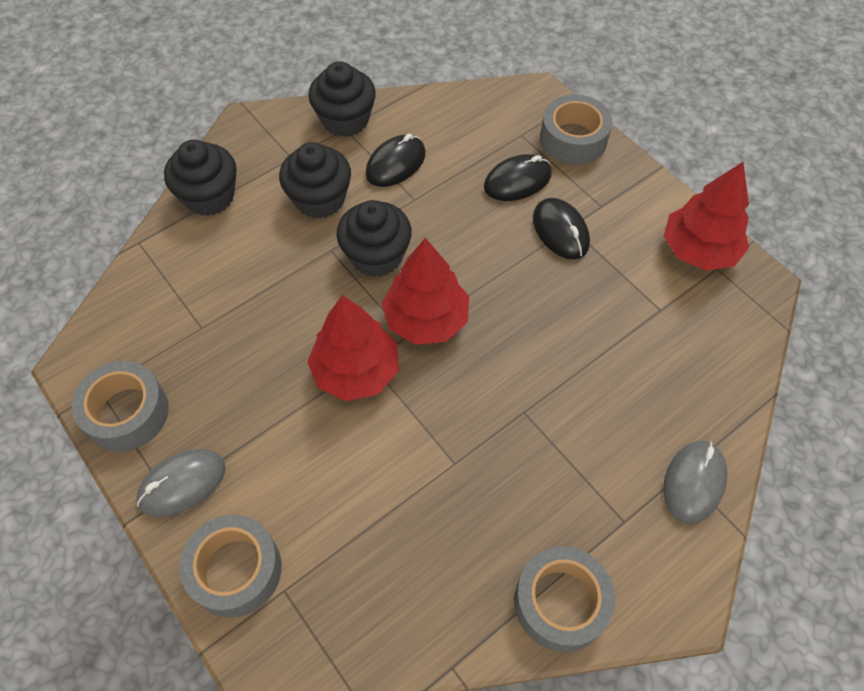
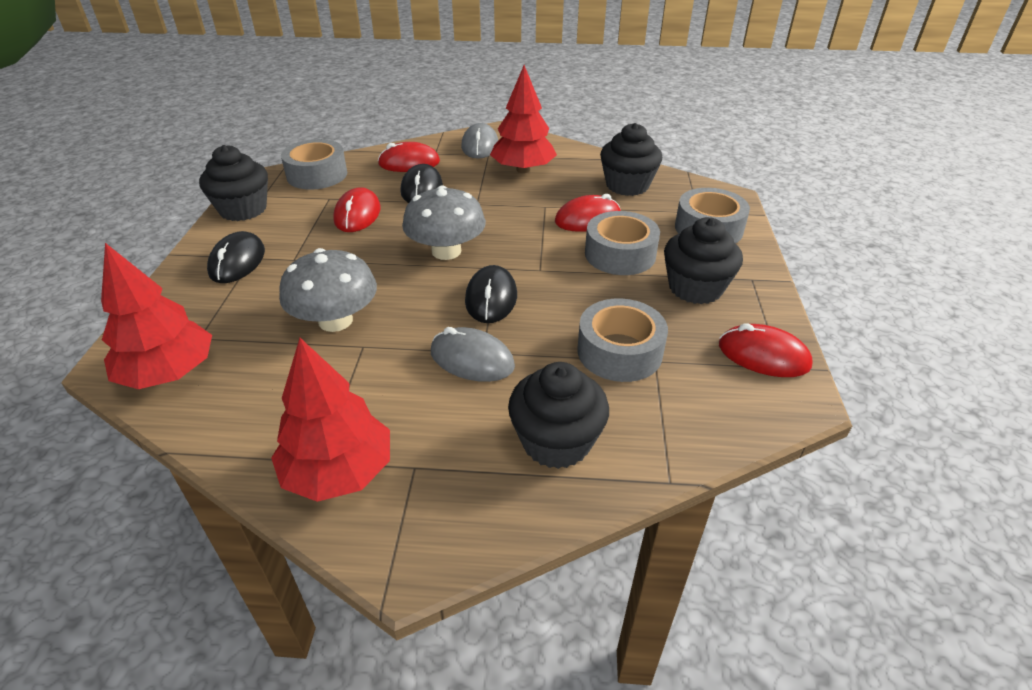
grey mushroom: none = 0 -> [279,248,377,332] [402,186,486,260] = 2
red mouse: none = 0 -> [333,187,381,232] [378,142,440,172] [555,194,621,232] [719,323,813,377] = 4

